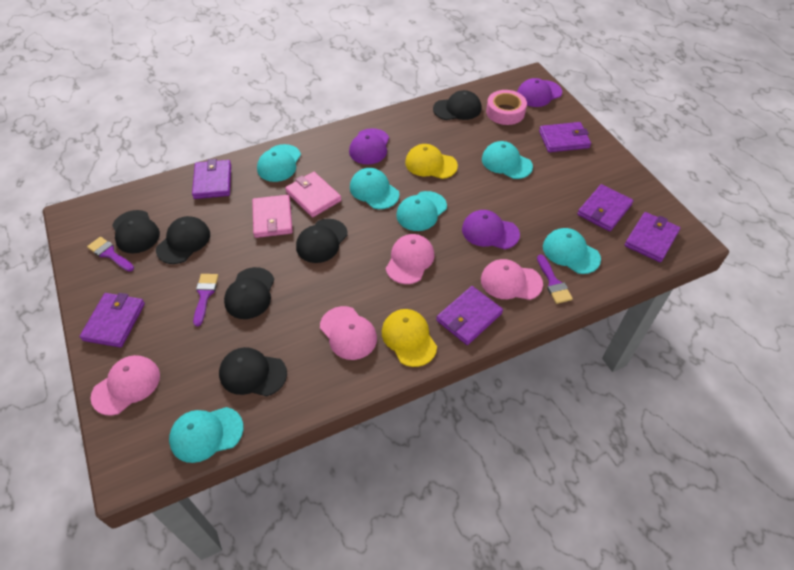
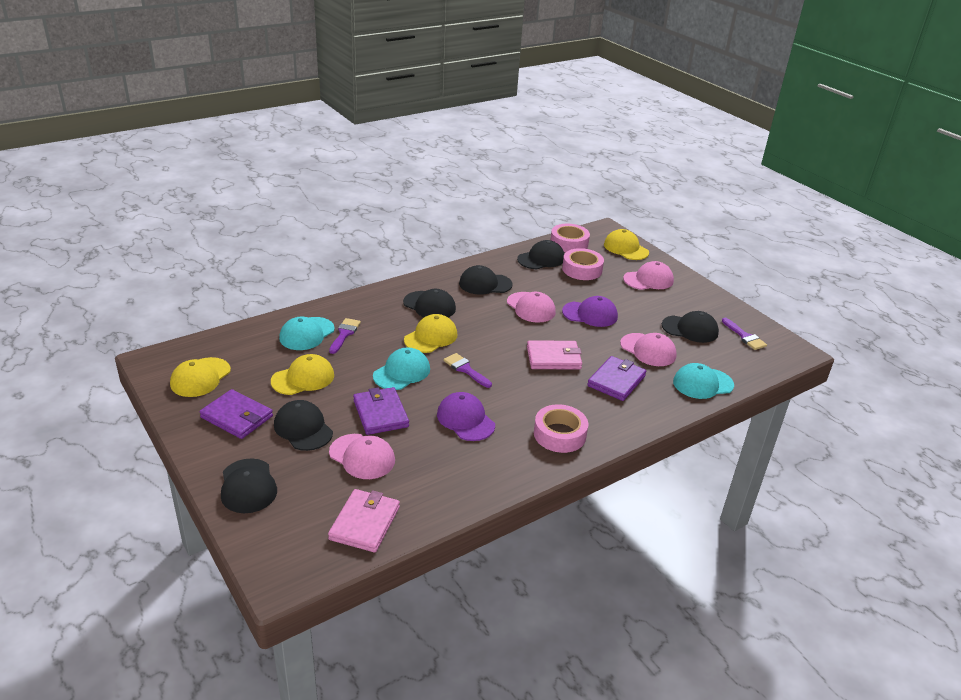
pink tape: [486,90,527,125] = 1 -> [534,404,588,453] [551,224,590,253] [562,248,604,280] = 3
purple cap: [349,128,389,164] [462,210,520,249] [517,78,562,107] = 3 -> [437,392,495,441] [562,296,618,327] = 2
purple wallet: [80,293,145,348] [192,159,231,199] [436,286,503,345] [539,122,591,152] [577,184,633,231] [625,212,680,262] = 6 -> [200,389,273,439] [353,387,409,435] [587,356,646,401] = 3
turquoise cap: [169,407,244,463] [257,144,301,182] [350,168,399,209] [396,191,447,231] [482,141,533,179] [543,228,601,274] = 6 -> [279,316,335,350] [373,348,430,390] [673,363,734,399] = 3
yellow cap: [382,309,437,367] [405,144,458,179] = 2 -> [170,357,231,397] [271,354,334,395] [404,314,458,353] [604,229,649,260] = 4

